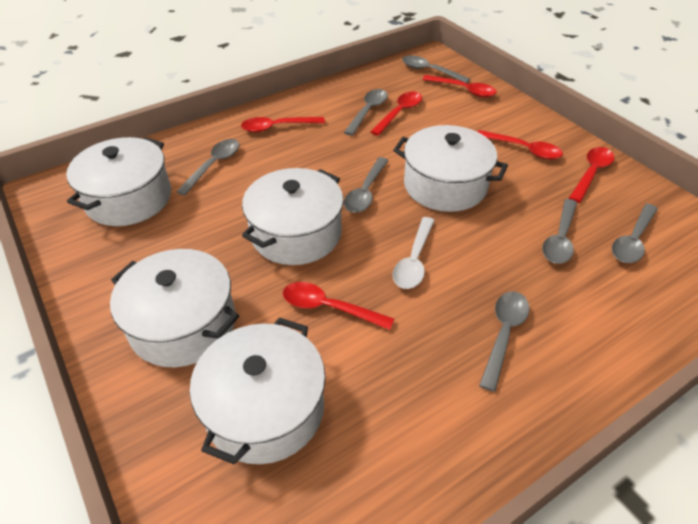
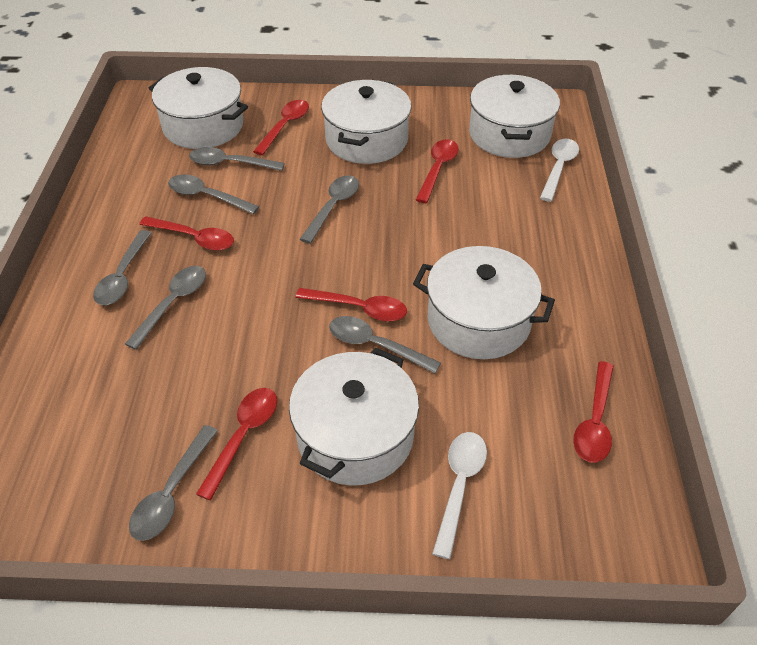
white spoon: [393,217,435,289] = 1 -> [432,432,487,559] [540,139,579,202] = 2

